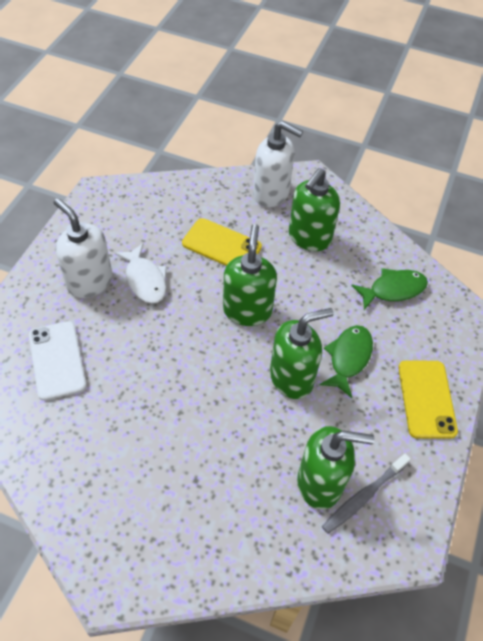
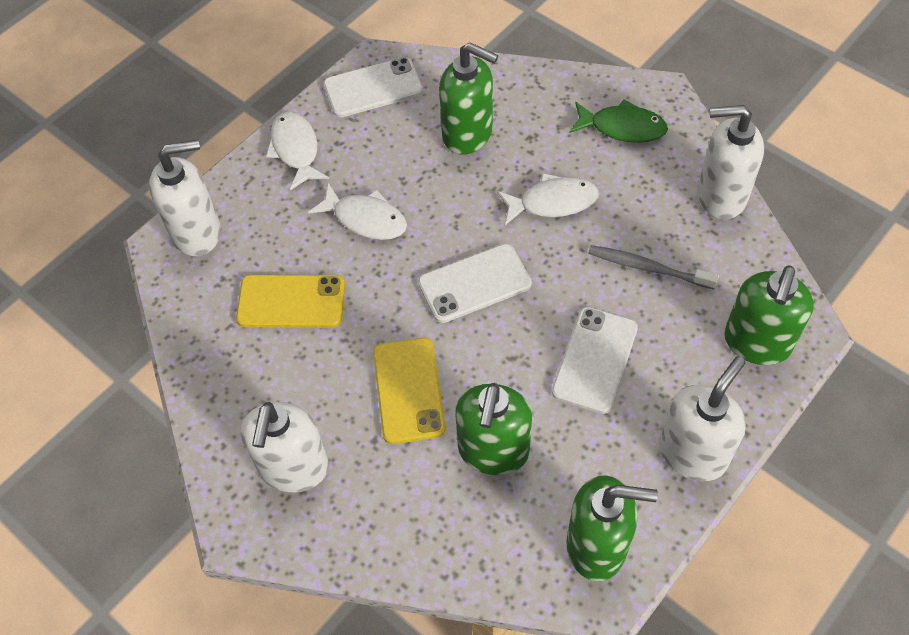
green fish: [319,325,373,398] [351,268,428,310] = 2 -> [569,99,668,143] = 1
white fish: [115,243,167,303] = 1 -> [266,112,329,190] [308,183,407,240] [497,173,599,225] = 3
white phone: [29,321,87,401] = 1 -> [324,57,423,117] [418,244,532,323] [552,307,638,414] = 3
white soap dispenser: [54,198,112,298] [253,121,303,207] = 2 -> [149,139,221,256] [241,402,329,492] [659,356,746,481] [697,105,764,219] = 4

